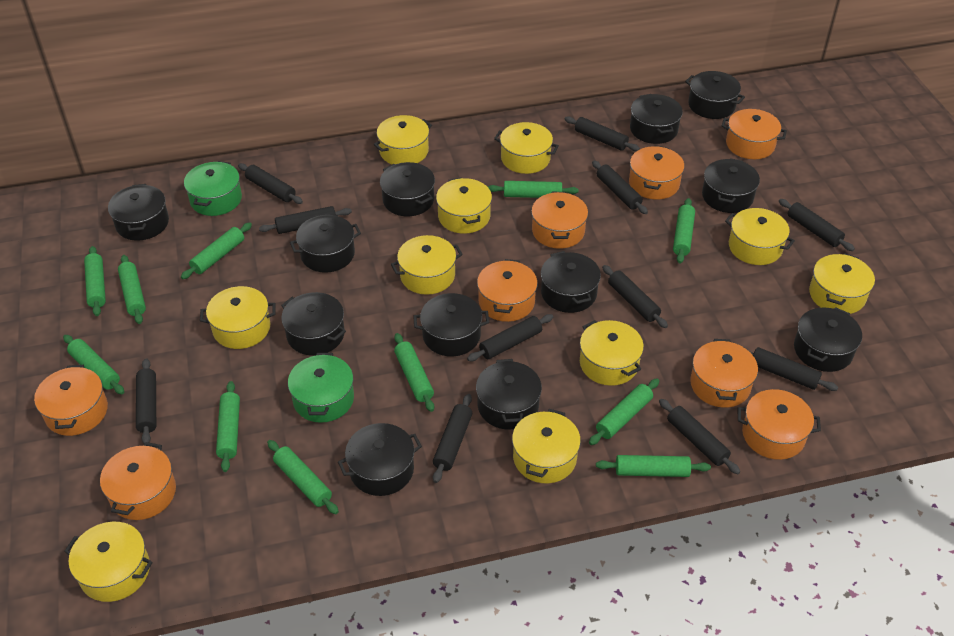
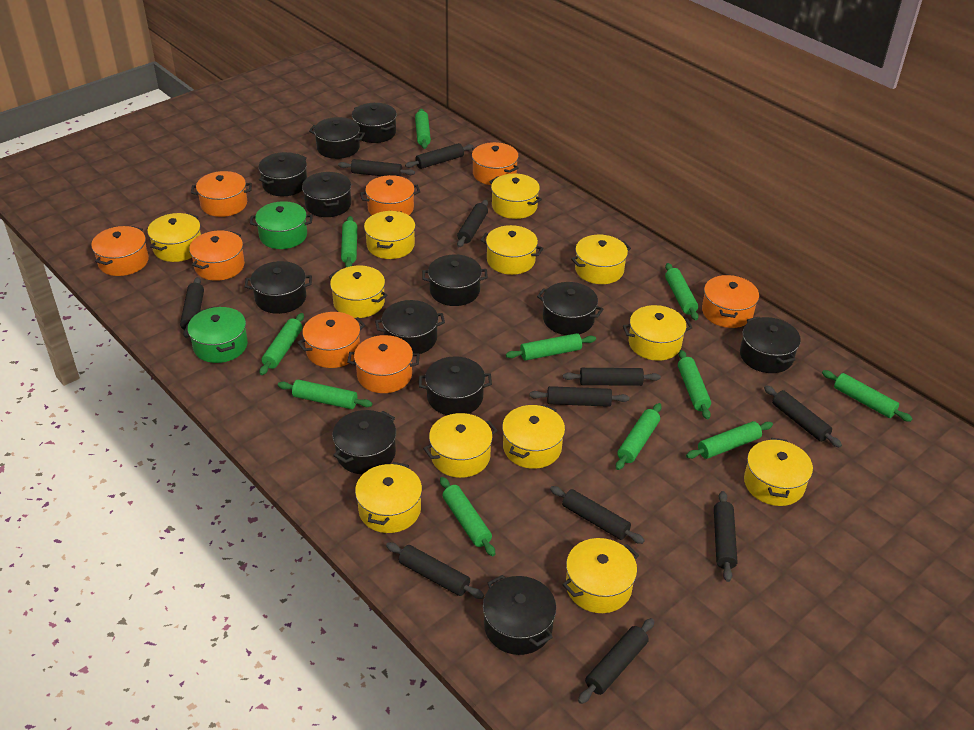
yellow pot: [64,522,153,602] [200,286,276,349] [374,115,432,164] [391,235,463,295] [436,177,492,234] [494,122,559,174] [512,409,581,483] [580,320,644,386] [725,208,795,265] [809,253,875,314] = 10 -> [147,213,201,262] [329,265,388,318] [355,462,422,533] [364,211,415,259] [423,413,498,478] [480,225,543,275] [489,173,542,219] [502,405,565,469] [562,538,639,613] [571,235,631,284] [623,305,692,361] [744,438,813,506] = 12

